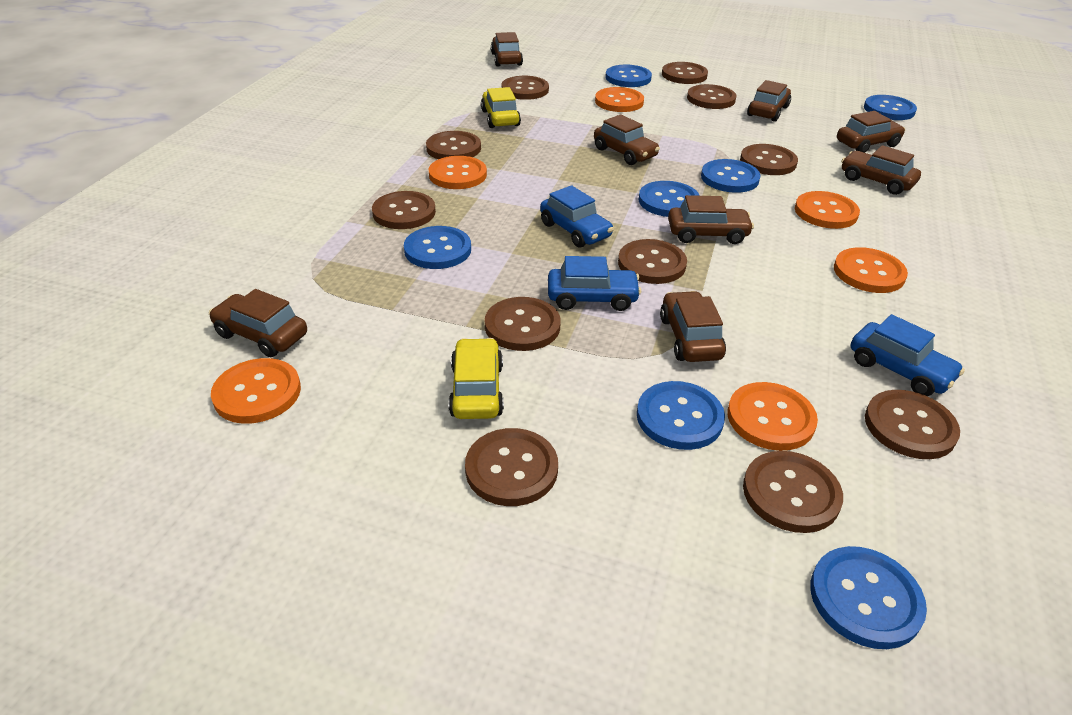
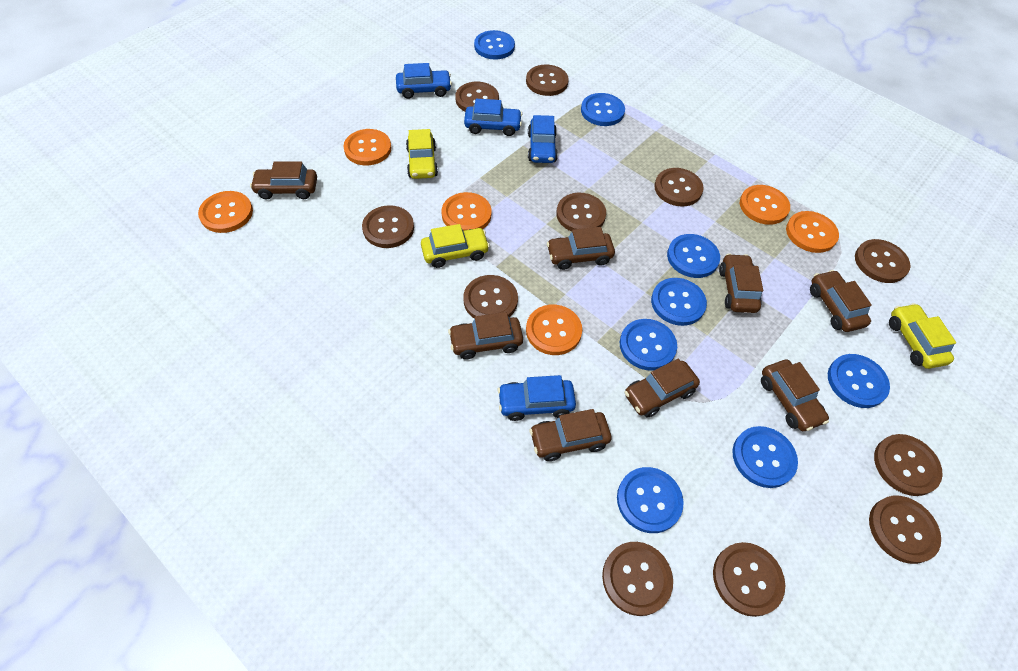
blue button: [404,226,471,269] [605,65,652,87] [637,381,725,450] [639,181,700,217] [701,159,761,193] [810,546,927,649] [864,95,917,120] = 7 -> [474,30,515,60] [581,93,625,126] [617,467,684,533] [620,319,677,371] [651,278,707,326] [667,234,720,278] [732,426,798,488] [828,354,890,408] = 8
blue car: [540,185,614,248] [548,256,641,311] [851,314,965,396] = 3 -> [396,63,452,99] [464,99,522,136] [497,375,576,421] [528,115,558,163] = 4
yellow car: [448,338,504,419] [481,87,521,128] = 2 -> [406,129,438,179] [421,224,490,268] [889,303,956,369] = 3

